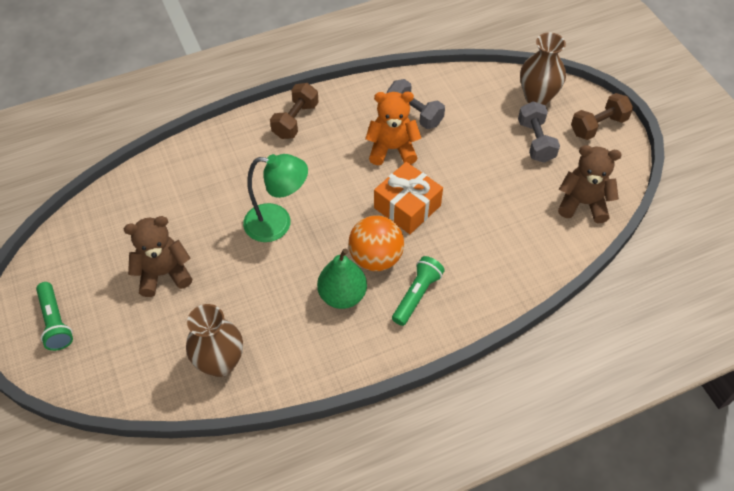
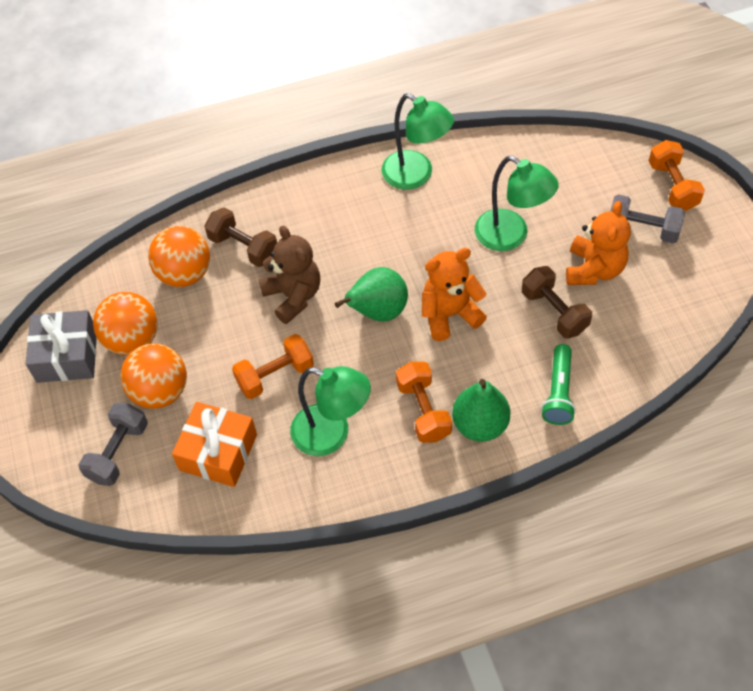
brown teddy bear: [123,216,192,297] [558,145,622,223] = 2 -> [259,226,320,324] = 1
brown vase: [186,304,243,377] [520,32,566,105] = 2 -> none = 0
green flashlight: [36,282,73,351] [392,256,445,326] = 2 -> [541,344,576,425] = 1
green lamp: [243,154,308,242] = 1 -> [290,366,371,456] [382,93,454,190] [475,156,559,251] = 3
green pear: [317,249,367,309] = 1 -> [335,267,408,322] [452,379,511,441] = 2
grey gift: none = 0 -> [26,310,97,383] = 1
orange ball: [348,215,404,271] = 1 -> [93,292,158,355] [120,343,187,409] [148,226,210,287] = 3
orange dumbbell: none = 0 -> [232,334,314,399] [396,362,452,443] [649,140,705,211] = 3
orange teddy bear: [365,91,421,165] = 1 -> [422,248,487,341] [566,201,631,285] = 2

